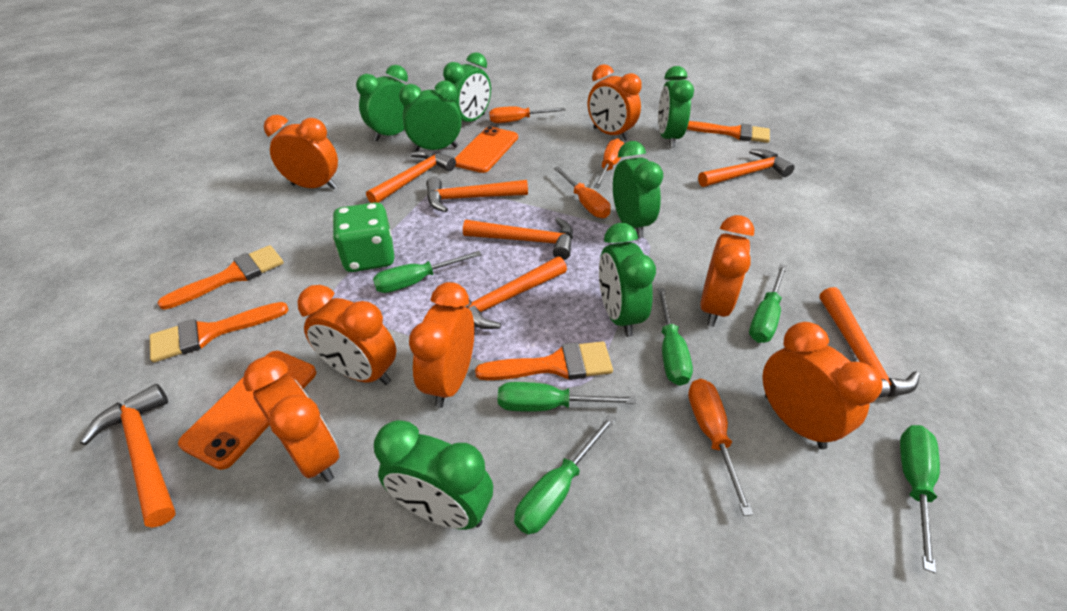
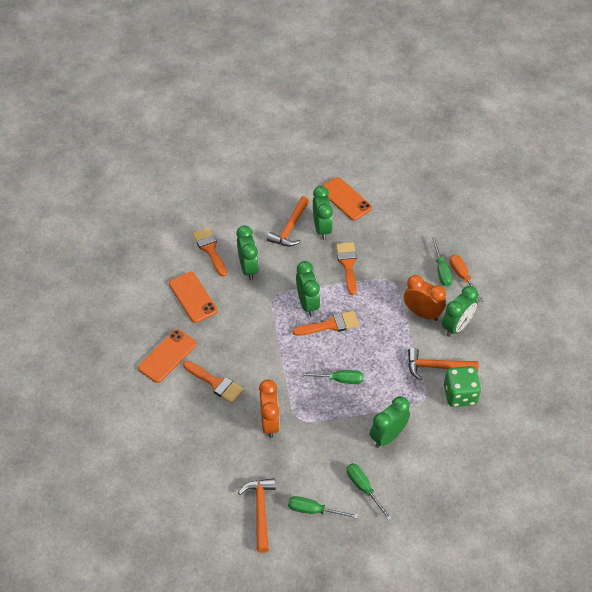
green clock: [356,65,408,141] [374,420,493,530] [399,81,461,152] [443,52,491,122] [599,223,656,337] [613,141,664,238] [658,66,694,148] = 7 -> [236,225,259,280] [296,261,320,316] [313,186,333,240] [370,396,410,448] [442,286,478,337] = 5
green screwdriver: [373,251,482,293] [498,382,637,412] [514,415,616,535] [657,288,693,386] [749,264,787,343] [900,425,940,573] = 6 -> [288,496,358,519] [298,370,363,384] [347,463,392,521] [432,237,452,286] = 4
orange clock: [243,357,340,482] [264,115,338,190] [297,285,397,385] [409,282,474,408] [588,64,642,141] [700,215,754,327] [762,322,882,449] = 7 -> [259,379,280,438] [404,275,446,321] = 2
orange hammer: [80,384,176,528] [366,150,456,203] [426,177,528,212] [463,217,573,260] [465,256,567,329] [698,149,795,187] [820,287,920,398] = 7 -> [238,478,276,553] [267,196,309,247] [408,348,479,381] = 3
orange phone: [178,351,316,470] [455,126,518,173] = 2 -> [138,329,197,383] [169,272,218,323] [322,177,372,221] = 3
orange screwdriver: [489,106,566,123] [554,167,611,218] [594,139,624,188] [688,379,754,516] = 4 -> [450,255,483,302] = 1

